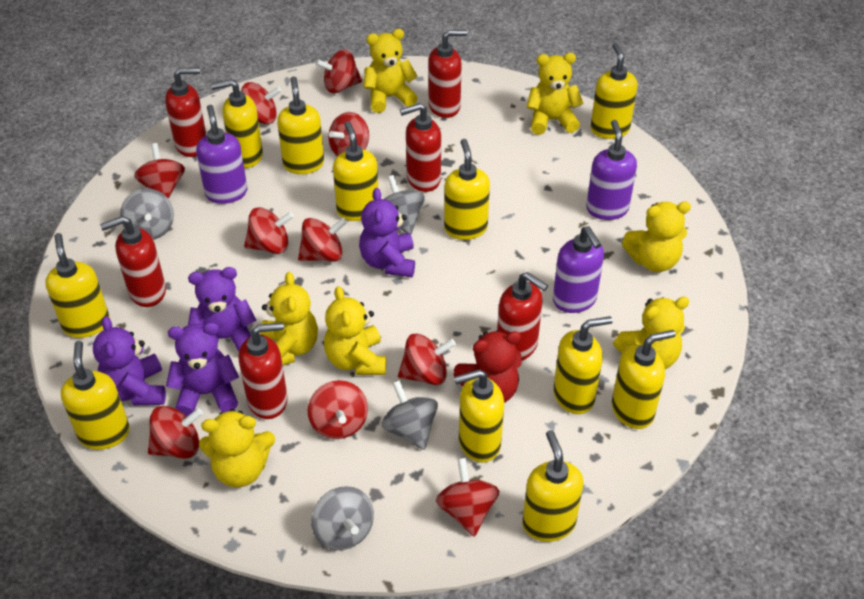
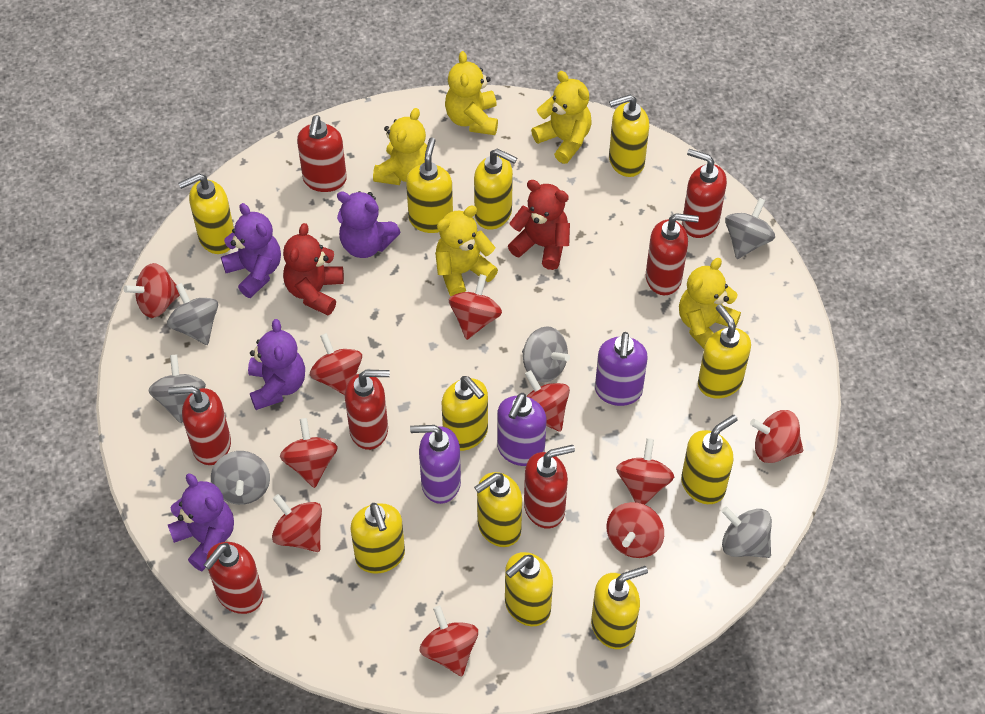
grey spinning top: [120,188,174,240] [311,486,374,550] [381,380,438,450] [385,175,425,235] = 4 -> [148,355,206,423] [167,283,218,345] [211,451,270,505] [522,326,570,382] [721,506,772,558] [725,198,775,259] = 6
red soap dispenser: [100,216,166,307] [165,67,206,157] [239,322,288,419] [400,103,441,192] [428,30,467,118] [497,272,548,360] = 6 -> [168,386,231,465] [204,542,263,614] [297,115,347,192] [345,370,390,450] [524,445,575,529] [646,213,699,295] [682,149,727,238] = 7
red teddy bear: [453,331,522,403] = 1 -> [283,223,344,315] [508,180,570,270] = 2
yellow teddy bear: [199,409,275,487] [260,272,318,365] [324,286,386,375] [363,29,418,113] [527,53,583,135] [613,297,689,369] [622,201,691,272] = 7 -> [373,108,427,185] [435,206,498,296] [445,51,498,135] [531,71,592,164] [679,258,741,349] = 5

